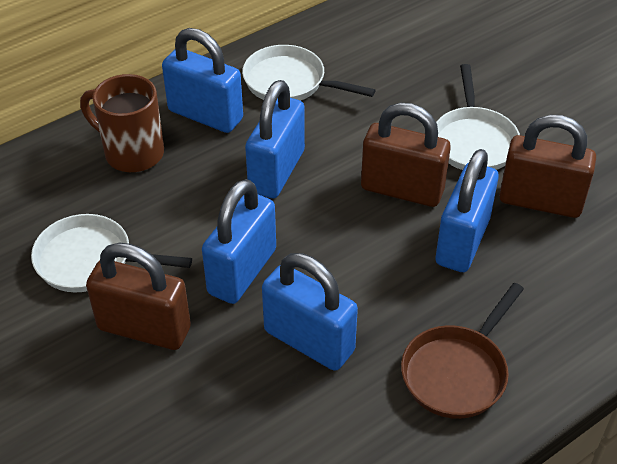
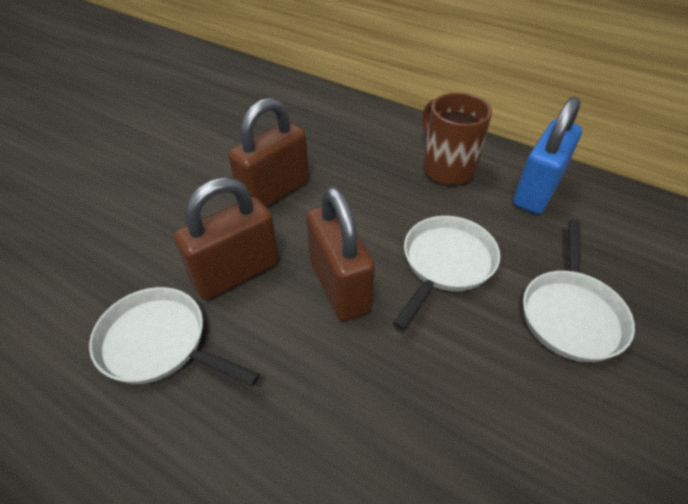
blue padlock: [162,28,243,133] [202,179,276,304] [245,80,305,199] [262,253,358,371] [435,149,499,272] = 5 -> [513,97,582,214] = 1
brown pan: [401,283,524,419] = 1 -> none = 0

